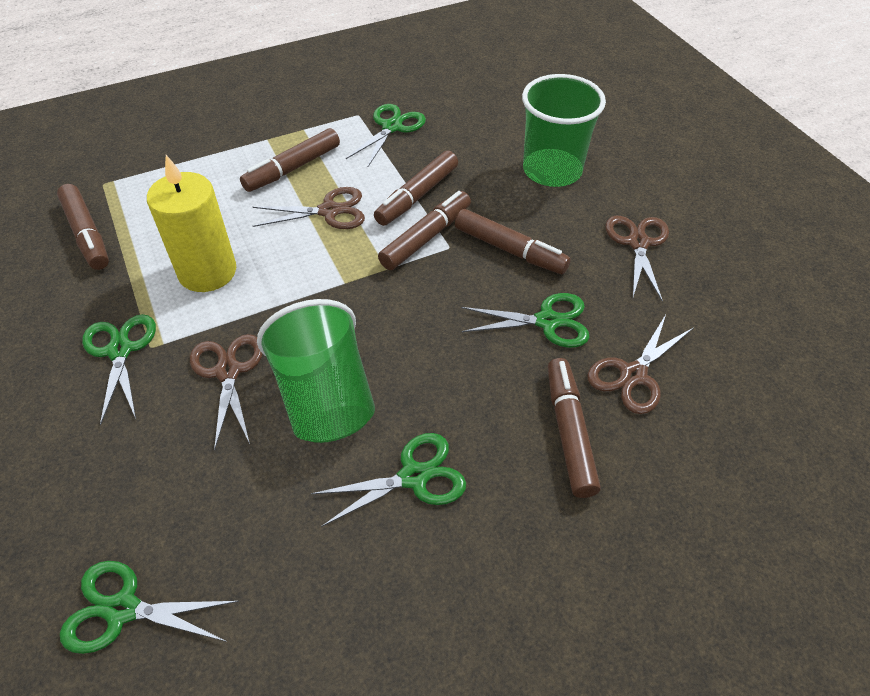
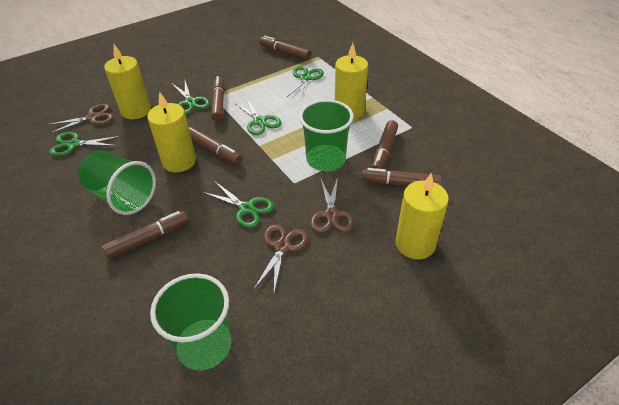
brown scissors: [190,334,263,451] [253,187,365,229] [587,315,693,414] [605,216,669,301] = 4 -> [46,104,114,134] [253,224,308,292] [310,177,354,233] = 3
green cup: [257,299,375,443] [522,74,606,187] = 2 -> [78,150,156,215] [150,273,232,370] [299,99,354,171] = 3
yellow candle: [147,155,236,292] = 1 -> [104,44,151,119] [147,91,196,172] [335,43,368,119] [395,173,449,259] = 4

